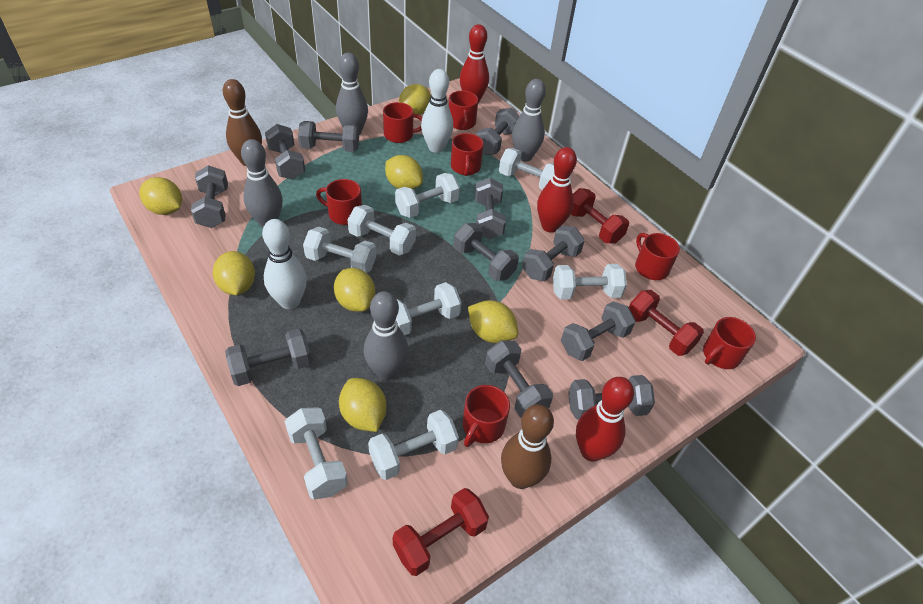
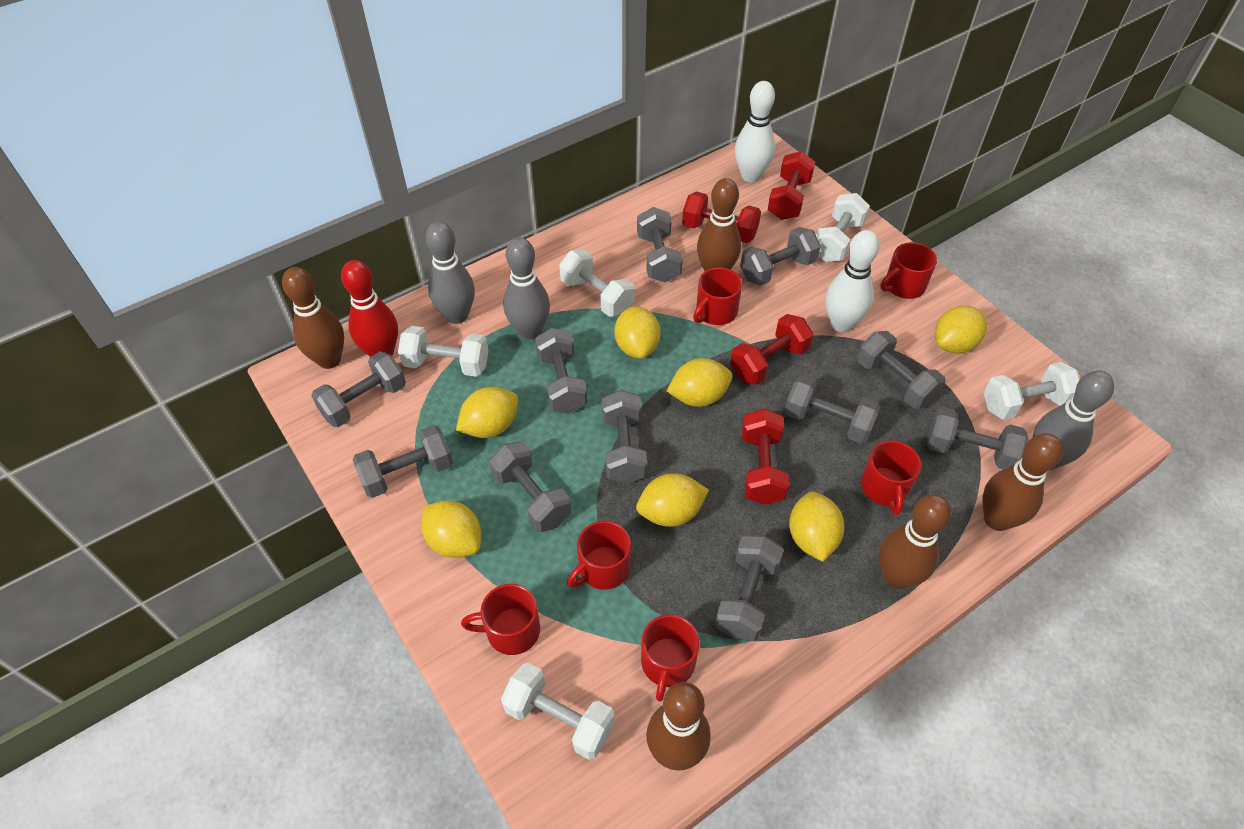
brown bowling pin: [223,79,262,166] [501,404,554,489] = 2 -> [282,267,344,369] [646,682,711,771] [697,178,741,271] [879,494,951,589] [982,433,1063,531] = 5
grey bowling pin: [241,139,283,228] [336,53,368,135] [363,291,409,380] [512,79,546,162] = 4 -> [426,221,475,324] [503,237,550,340] [1033,371,1114,470] = 3
red bowling pin: [460,24,489,103] [537,147,577,233] [576,377,634,462] = 3 -> [341,260,398,357] = 1
red dumbbell: [393,488,489,576] [571,188,629,244] [629,290,704,356] = 3 -> [682,191,761,243] [730,314,813,385] [742,409,789,505] [768,151,815,220] = 4
red mug: [316,179,362,225] [383,102,422,143] [449,91,478,130] [451,133,484,176] [463,385,510,447] [635,233,680,280] [703,317,756,369] = 7 -> [461,584,540,655] [567,521,631,590] [641,614,699,702] [693,267,742,325] [861,441,921,515] [881,242,937,299] = 6
white dumbbell: [285,407,348,499] [303,227,376,273] [348,205,416,256] [368,410,459,480] [395,173,460,218] [396,282,462,335] [499,148,554,190] [553,264,627,299] = 8 -> [398,326,489,377] [501,663,615,760] [559,249,635,317] [815,193,870,262] [983,362,1080,420] = 5

